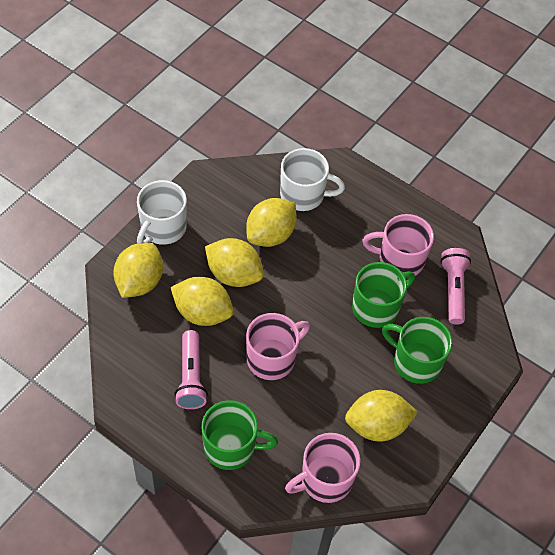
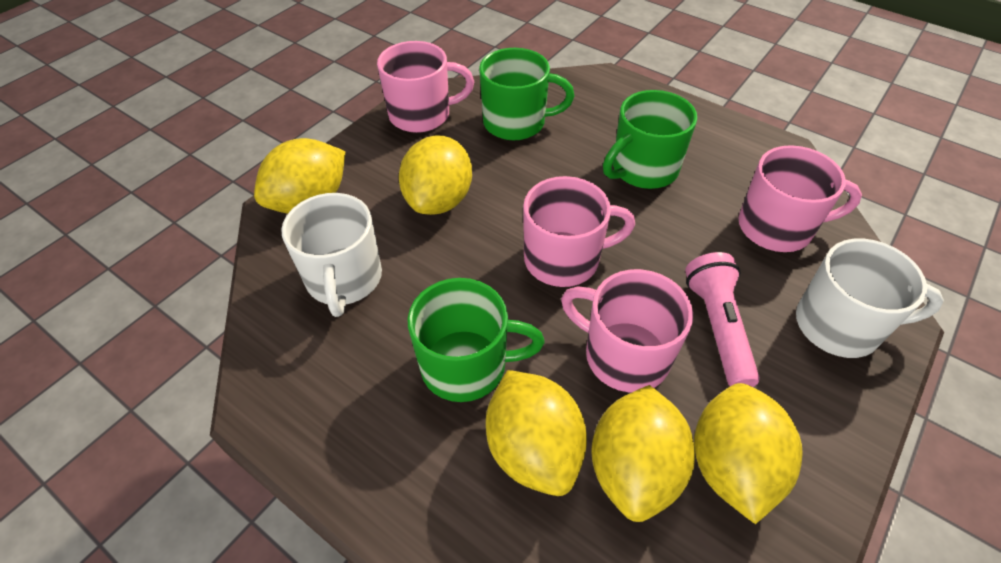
pink flashlight: [174,330,208,409] [440,248,471,325] = 2 -> [685,252,760,387] = 1
pink mug: [246,313,310,380] [285,433,360,503] [362,214,434,276] = 3 -> [377,41,474,133] [523,176,635,287] [561,269,693,393] [738,145,862,252] = 4

